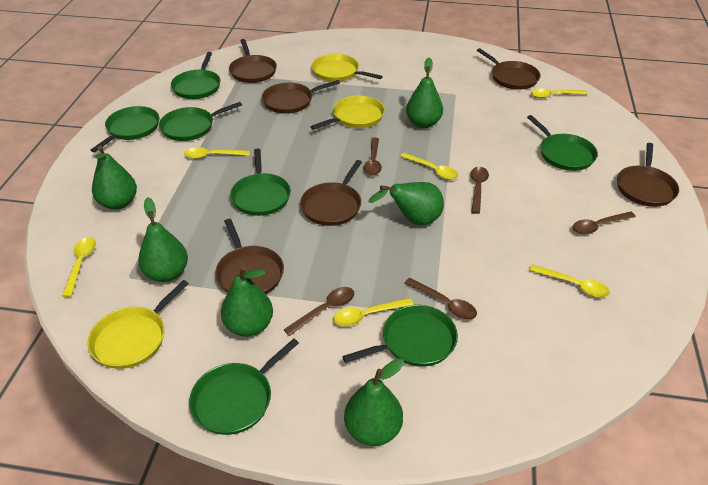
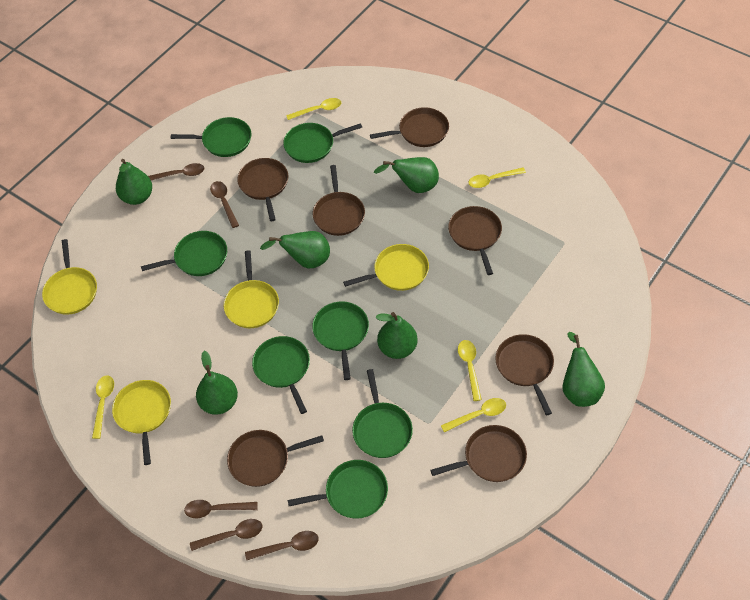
brown pan: [215,219,284,294] [229,39,277,83] [262,80,340,114] [300,160,362,226] [477,48,541,90] [617,143,679,207] = 6 -> [227,430,324,487] [237,158,288,221] [313,165,365,236] [370,107,449,147] [430,425,527,482] [448,206,502,275] [495,334,554,415] = 7
yellow pan: [87,280,189,369] [310,95,385,130] [312,54,383,81] = 3 -> [42,239,97,315] [112,380,171,465] [224,250,279,328] [343,244,429,291] = 4
yellow spoon: [62,237,96,297] [184,147,250,159] [333,298,413,326] [400,153,458,180] [529,264,610,298] [531,88,588,98] = 6 -> [92,375,114,439] [286,98,341,120] [441,398,506,433] [458,340,482,401] [468,167,526,188] = 5

